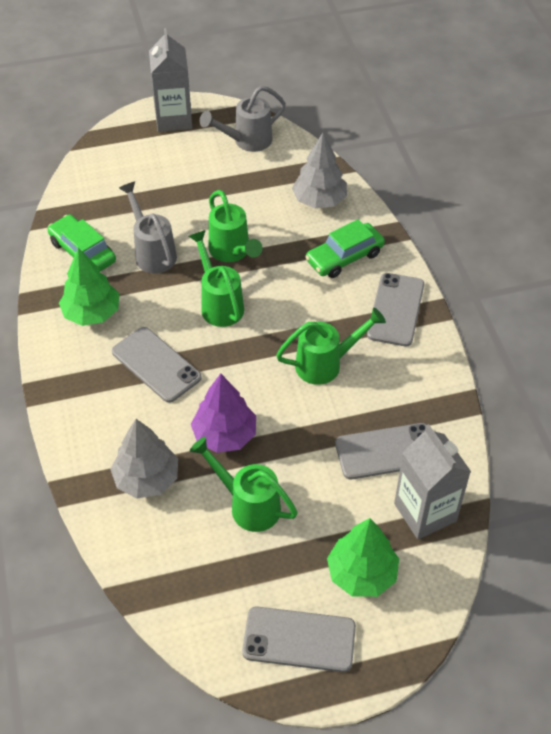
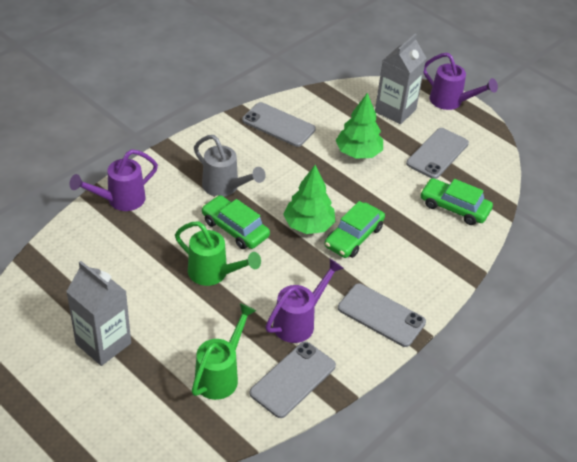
green car: [48,215,116,272] [305,219,385,278] = 2 -> [202,195,270,249] [325,201,385,258] [420,178,493,225] = 3
green watering can: [189,230,244,327] [190,437,298,532] [209,190,263,262] [276,308,386,385] = 4 -> [175,222,261,286] [192,303,256,400] = 2
grey tree: [110,419,178,499] [292,133,347,209] = 2 -> none = 0
grey watering can: [119,182,177,273] [200,86,286,152] = 2 -> [194,135,266,197] = 1
purple tree: [191,373,256,453] = 1 -> none = 0
purple watering can: none = 0 -> [70,149,158,211] [265,259,344,343] [423,53,498,110] = 3

